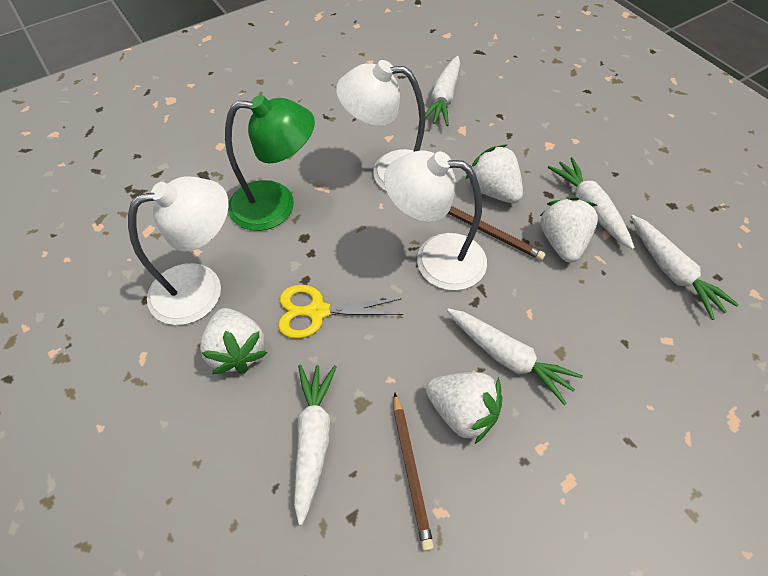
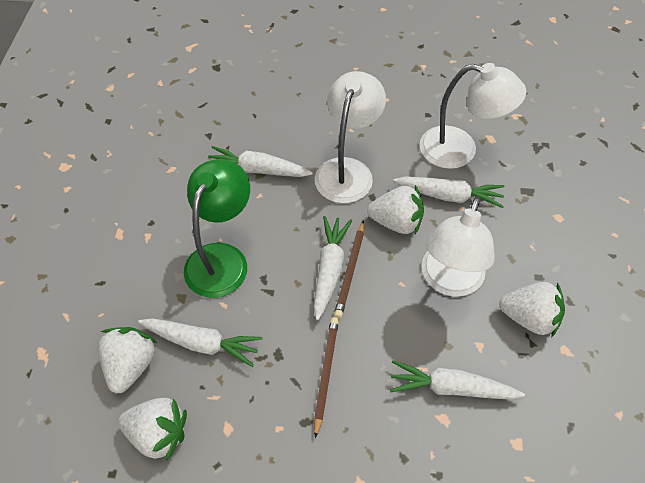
yellow scissors: [278,285,403,338] = 1 -> none = 0

